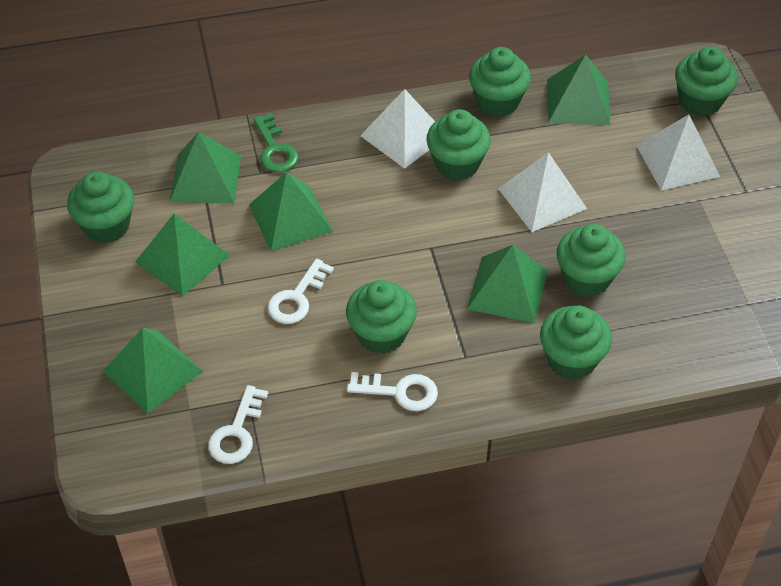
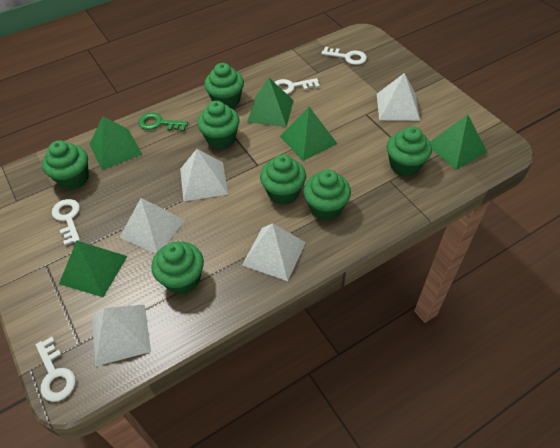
green pyramid: [103,328,203,414] [135,213,230,296] [170,132,241,204] [249,172,333,251] [467,245,548,323] [547,55,611,125] = 6 -> [59,240,127,297] [90,116,142,170] [247,78,294,127] [280,107,337,161] [430,114,487,170] = 5
white key: [208,385,268,464] [268,259,334,324] [347,372,438,411] = 3 -> [36,337,76,402] [52,199,80,246] [274,78,320,94] [321,47,367,65] = 4
white pyramid: [360,89,435,169] [498,152,587,232] [636,114,720,191] = 3 -> [92,305,151,366] [119,198,185,254] [180,149,228,201] [242,223,306,281] [377,73,420,121] = 5

